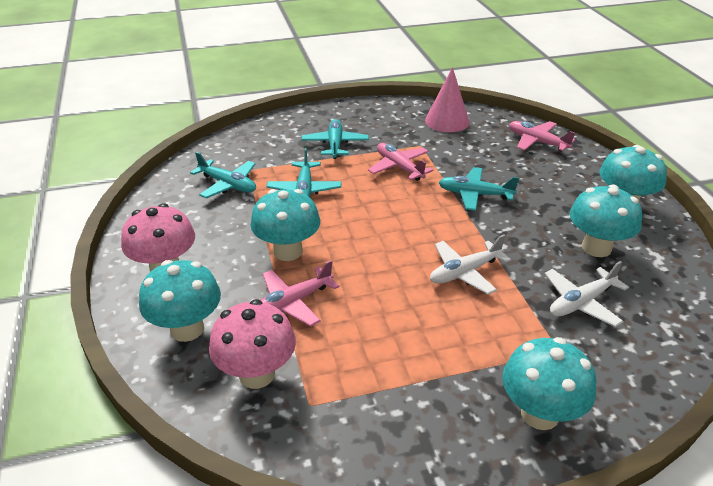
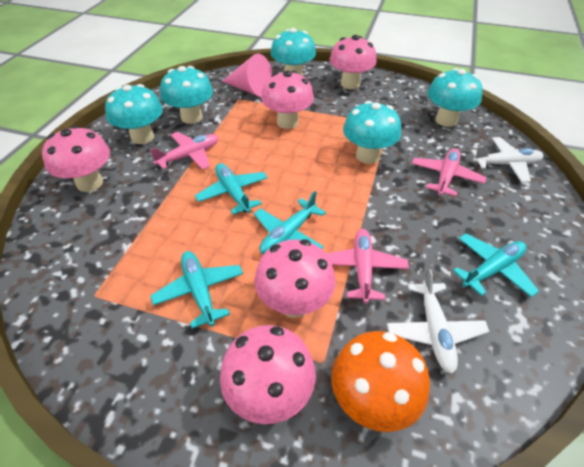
orange mushroom: none = 0 -> [332,331,430,432] = 1
pink mushroom: [121,203,195,272] [209,299,296,389] = 2 -> [42,125,110,192] [220,325,316,424] [254,239,336,318] [261,71,314,129] [330,35,377,89] = 5

